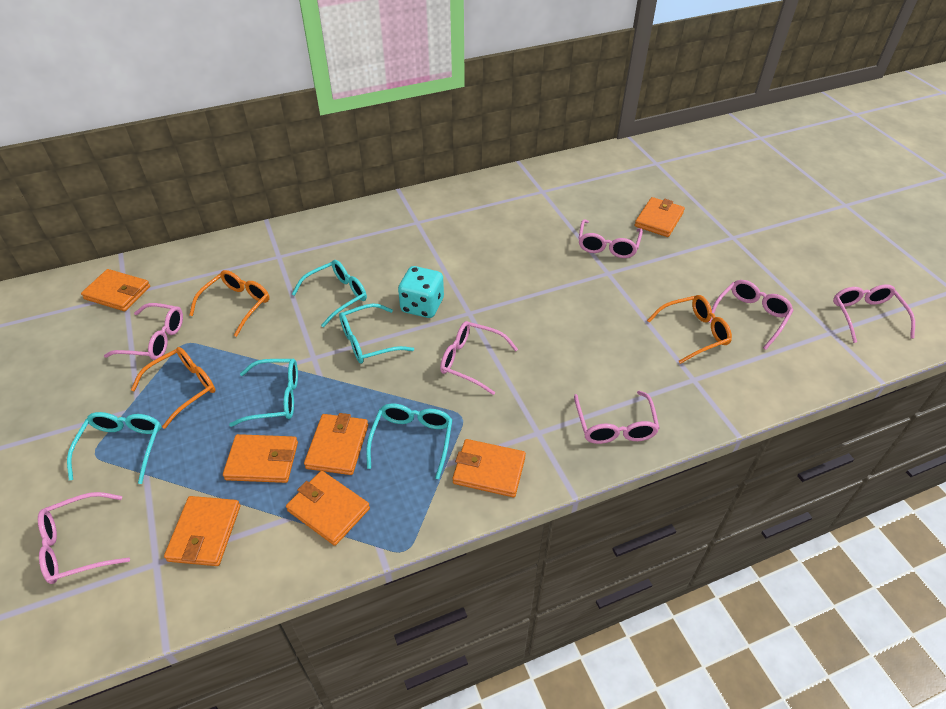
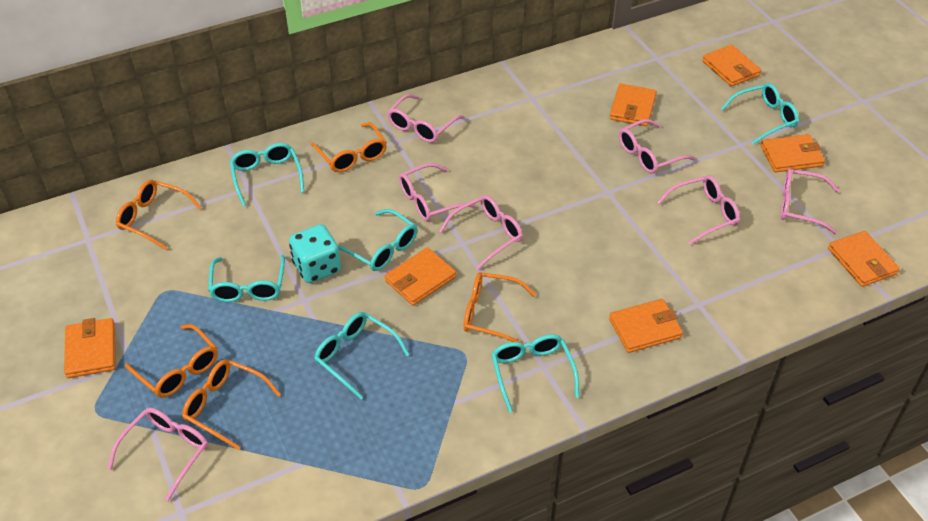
orange glasses: [131,347,215,429] [189,270,270,337] [647,295,732,364] = 3 -> [116,180,202,250] [125,324,218,398] [182,359,281,450] [311,123,387,172] [463,272,536,344] = 5
turquoise glasses: [67,412,161,484] [229,359,298,427] [292,260,367,327] [339,303,414,364] [366,403,453,479] = 5 -> [208,255,285,302] [230,143,304,206] [314,312,410,399] [338,209,417,271] [491,334,579,413] [721,83,799,144] = 6

